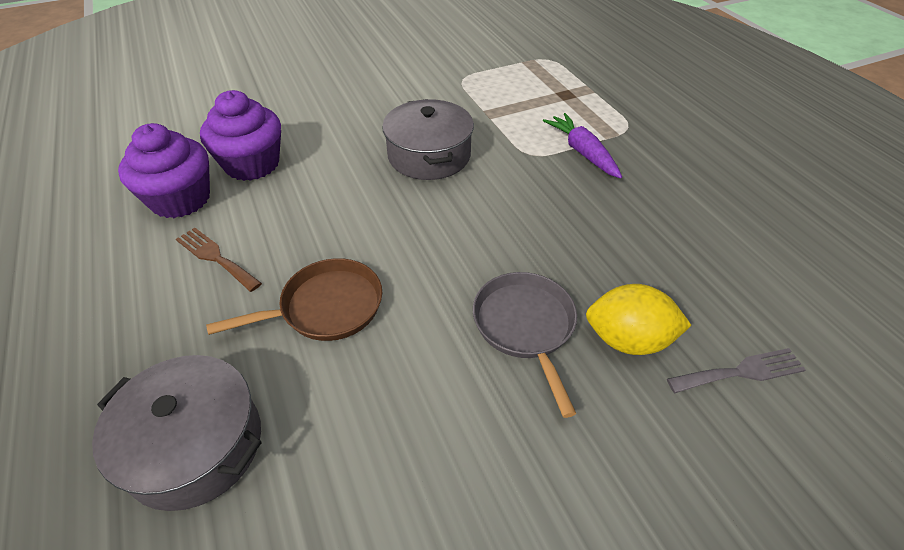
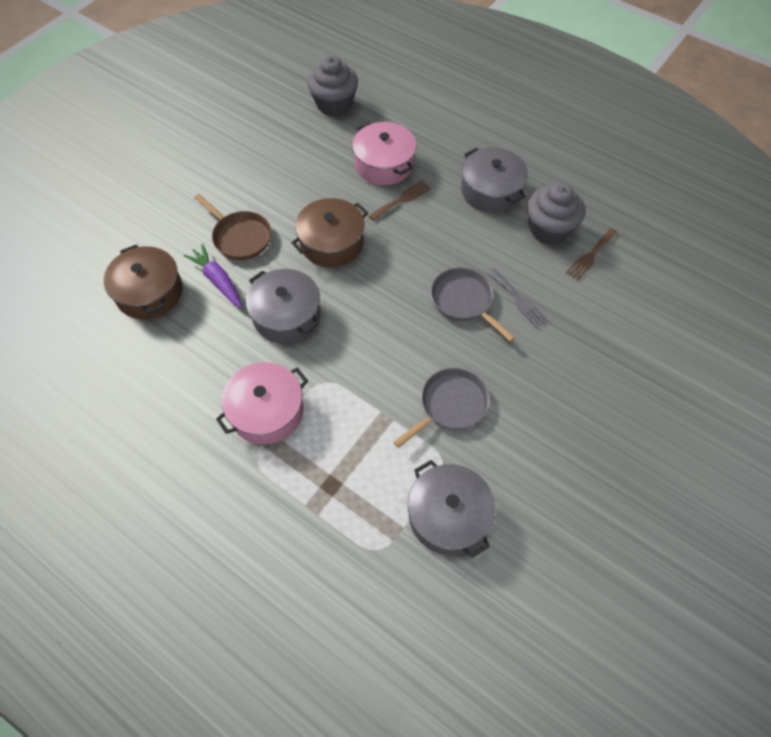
brown fork: [176,228,262,292] = 1 -> [368,180,431,221] [566,228,618,280] = 2
brown pot: none = 0 -> [104,244,183,319] [291,198,368,267] = 2
grey cupcake: none = 0 -> [307,56,358,116] [527,183,585,245] = 2
grey pan: [473,272,577,418] = 1 -> [394,368,489,448] [430,268,515,342] = 2
grey pot: [92,355,262,511] [382,99,474,180] = 2 -> [246,269,321,343] [408,460,495,558] [461,147,528,213] = 3
pink pot: none = 0 -> [216,362,308,444] [352,122,416,185] = 2
purple cupcake: [118,123,210,218] [200,90,281,181] = 2 -> none = 0
yellow lemon: [586,284,691,355] = 1 -> none = 0

